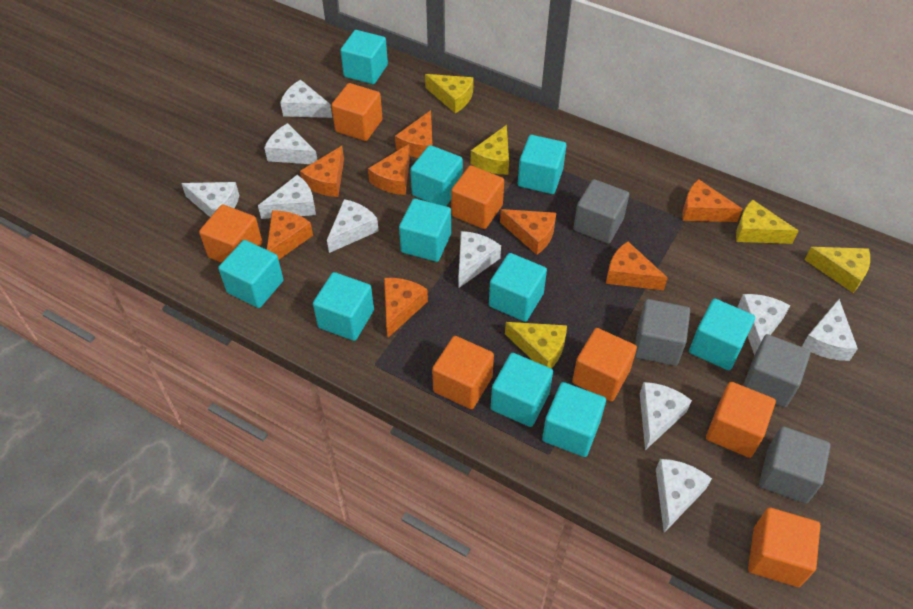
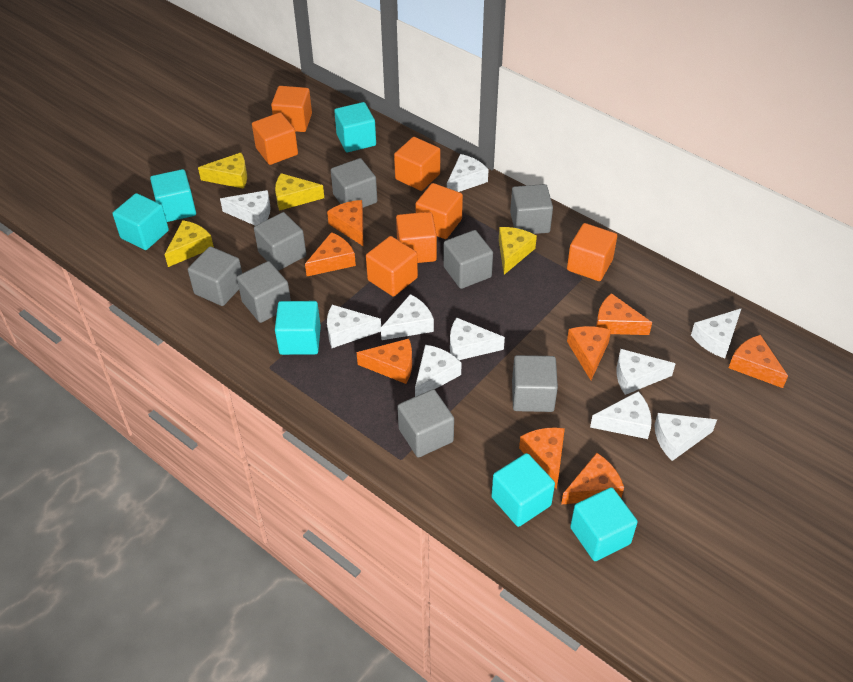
grey cube: [573,179,629,244] [635,299,690,366] [743,334,811,407] [759,426,831,504] = 4 -> [188,246,242,306] [237,261,291,323] [254,212,306,271] [331,158,377,208] [397,389,454,457] [443,230,493,289] [510,184,553,234] [512,355,558,412] = 8
turquoise cube: [218,240,283,308] [313,272,374,341] [340,30,388,84] [399,199,451,262] [410,145,463,206] [489,253,547,322] [491,353,553,427] [518,135,566,194] [542,382,606,457] [689,299,755,370] = 10 -> [112,193,169,250] [150,169,196,222] [275,301,321,355] [334,102,376,152] [491,453,555,527] [570,487,637,561] = 6
yellow cheese: [425,74,474,113] [471,125,509,175] [505,322,567,369] [736,200,798,244] [805,247,870,293] = 5 -> [164,220,214,267] [198,153,247,189] [275,173,324,211] [499,227,537,275] = 4

